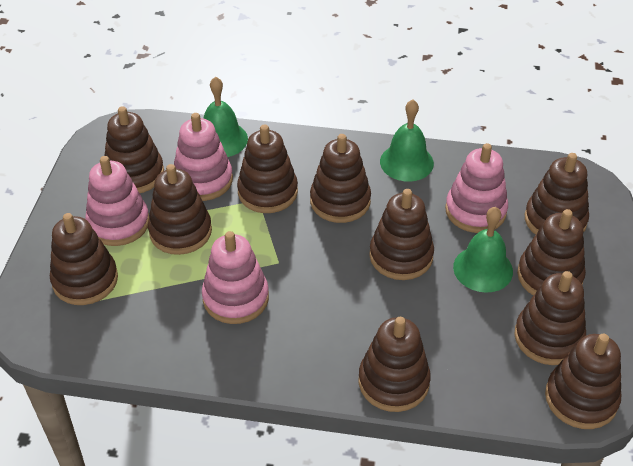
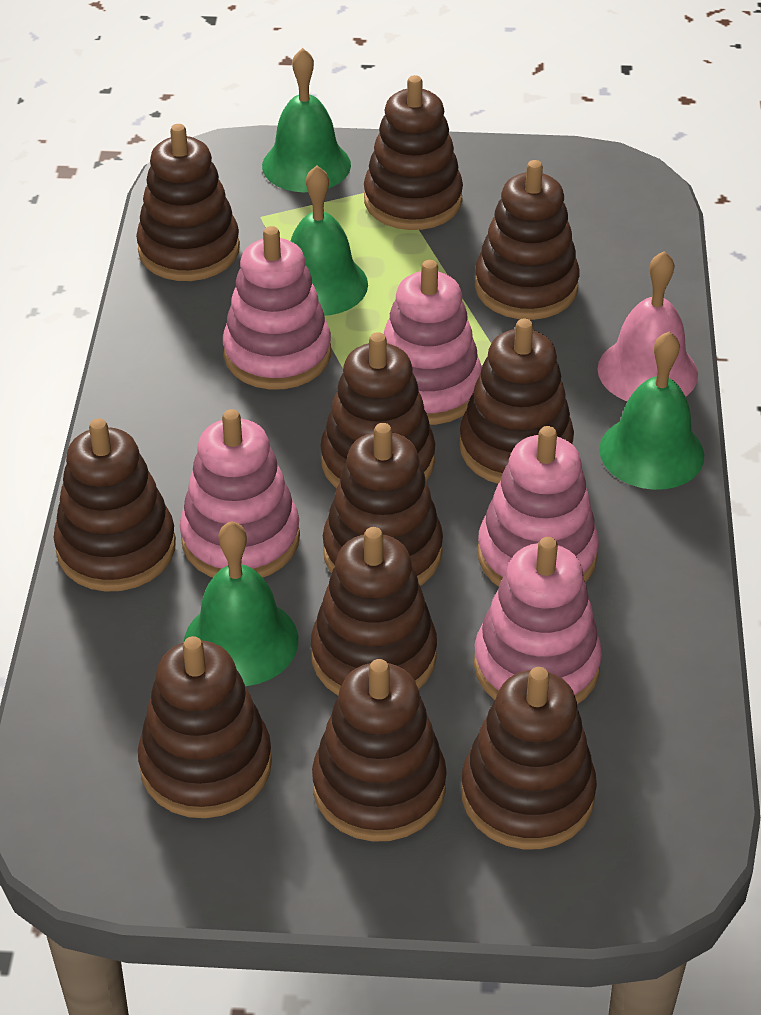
green bell: [203,77,248,157] [380,99,434,182] [453,207,513,293] = 3 -> [184,521,298,686] [262,48,351,192] [291,166,368,316] [599,331,704,490] = 4
pink bell: none = 0 -> [598,251,698,402] = 1
pink stacking toy: [85,156,149,246] [174,113,233,201] [202,231,269,324] [445,143,508,233] = 4 -> [180,409,300,578] [223,226,331,390] [384,260,482,425] [474,537,602,704] [478,426,599,587] = 5

